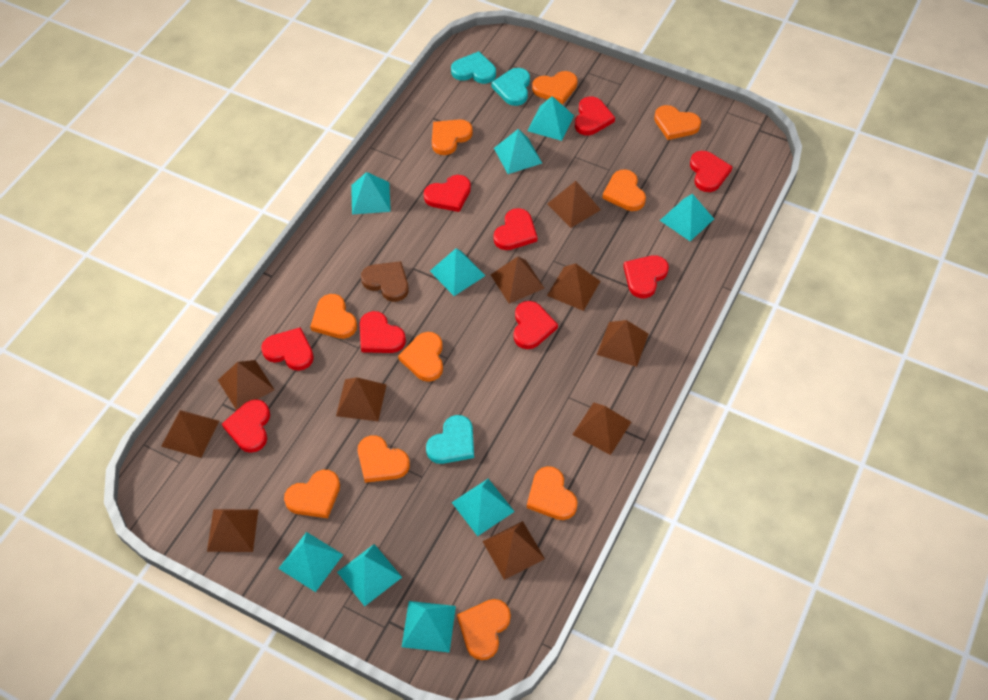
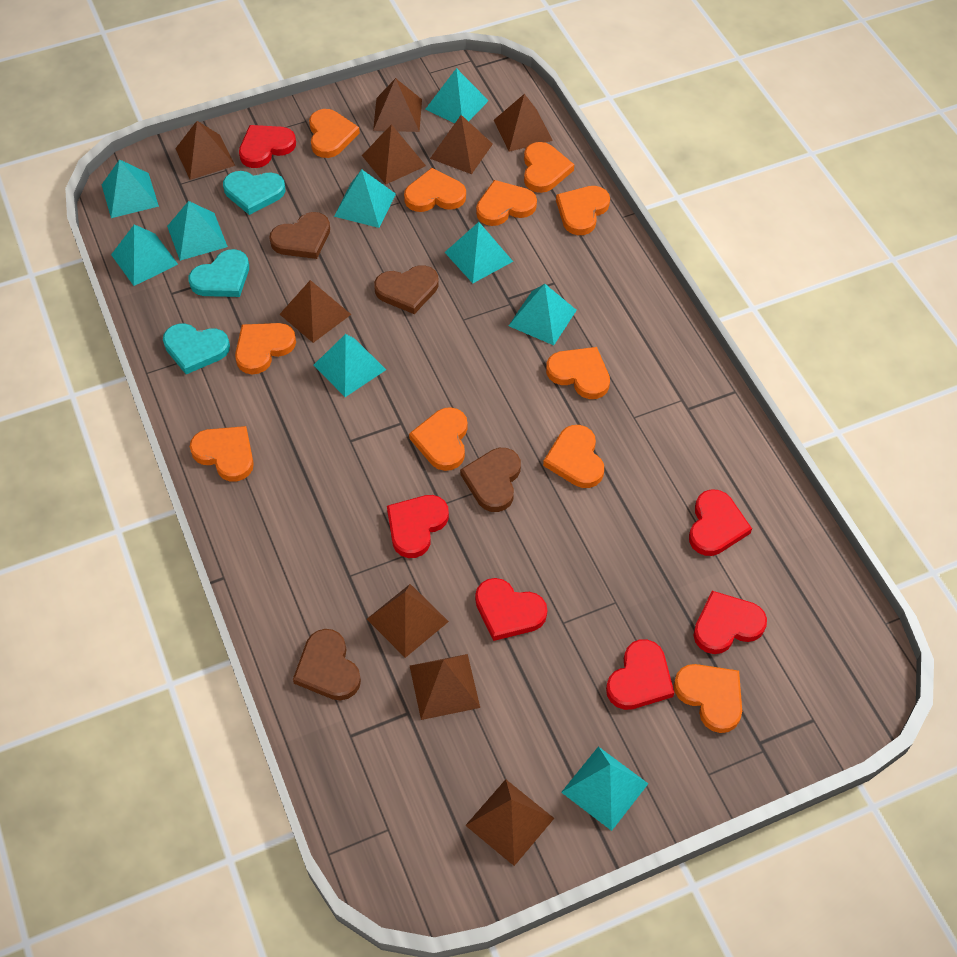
brown heart: [361,261,409,302] = 1 -> [269,212,330,259] [293,629,361,700] [374,265,439,314] [460,448,521,512] = 4
brown pyramid: [161,410,219,458] [207,509,258,552] [218,360,275,410] [336,377,387,421] [482,521,545,580] [491,257,545,304] [547,181,601,228] [547,264,600,311] [572,402,631,455] [597,320,649,367] = 10 -> [175,121,235,180] [280,280,351,343] [362,124,426,185] [367,584,449,658] [373,78,422,132] [410,654,480,720] [430,115,493,174] [465,779,554,866] [494,94,553,152] = 9
orange heart: [284,470,340,518] [310,294,357,339] [358,435,410,483] [398,332,443,382] [432,119,473,155] [457,599,511,660] [527,466,578,520] [532,71,578,104] [602,169,646,211] [654,105,701,140] = 10 -> [190,426,254,482] [235,323,296,374] [309,109,360,158] [404,168,466,212] [409,407,468,471] [476,180,537,226] [524,142,574,193] [543,425,604,488] [546,347,610,399] [556,186,610,235] [674,664,742,733] = 11
red heart: [222,399,270,453] [261,327,314,371] [359,311,406,353] [424,175,471,212] [494,208,537,250] [514,301,558,349] [575,97,615,135] [623,255,669,298] [690,151,733,192] = 9 -> [239,125,296,168] [387,495,449,558] [475,578,547,641] [606,639,674,710] [689,489,752,556] [693,591,767,654] = 6

